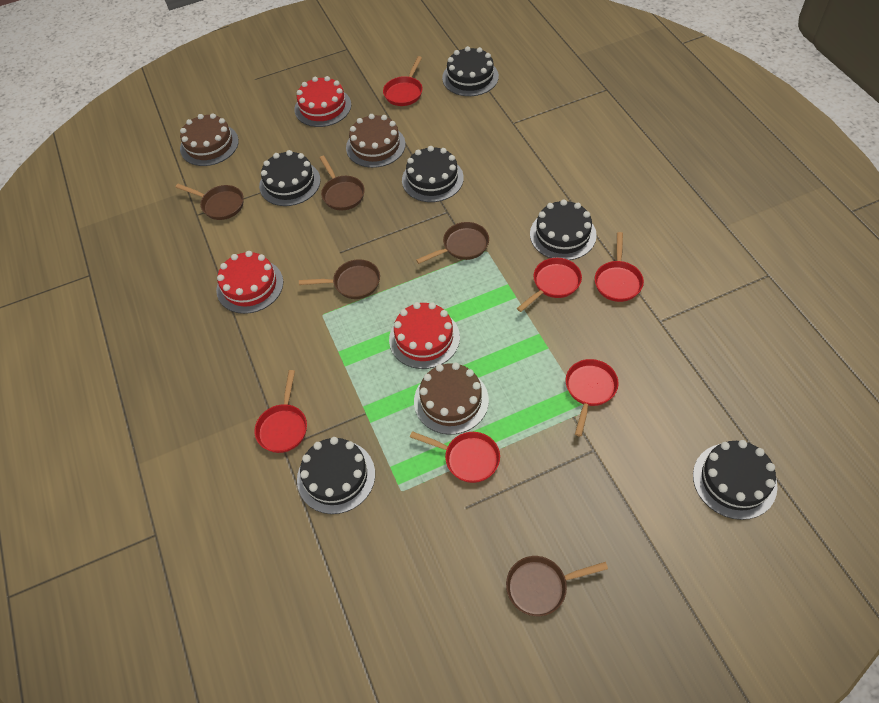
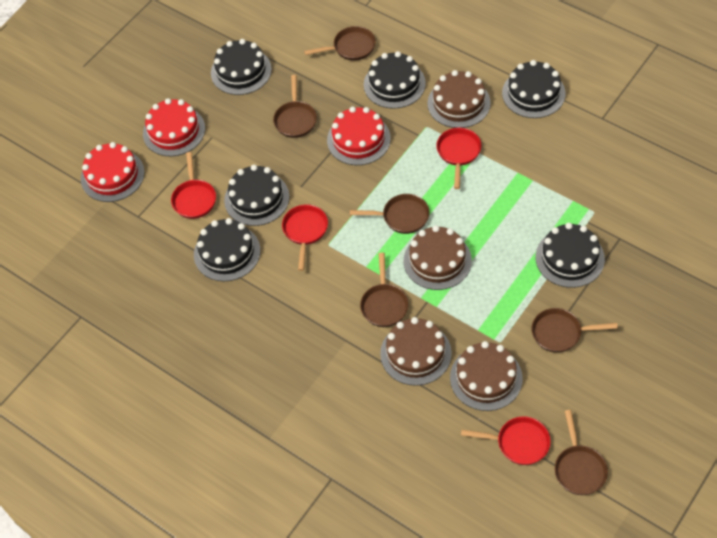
brown cake: [180,113,239,166] [346,114,406,168] [414,362,489,434] = 3 -> [380,317,452,386] [404,225,472,290] [427,70,491,128] [450,341,523,411] = 4
brown pan: [176,184,244,220] [299,259,380,299] [320,156,365,211] [416,222,489,264] [506,556,608,616] = 5 -> [273,75,317,138] [304,26,376,61] [350,194,429,234] [360,253,409,327] [532,308,618,353] [555,410,608,495] = 6
red pan: [254,370,307,453] [383,56,423,106] [410,431,500,483] [517,258,582,312] [566,359,619,437] [595,232,644,302] = 6 -> [171,152,216,219] [282,204,328,271] [436,128,481,189] [461,417,551,465] = 4

